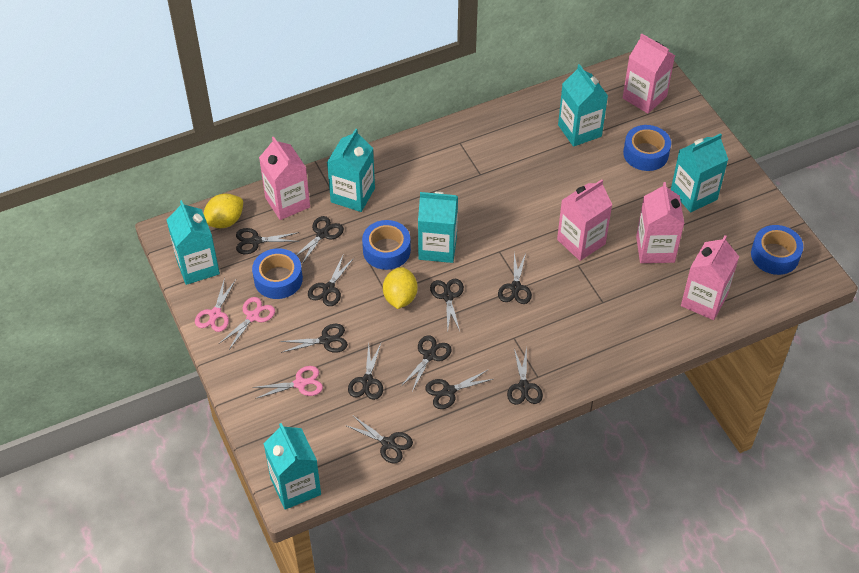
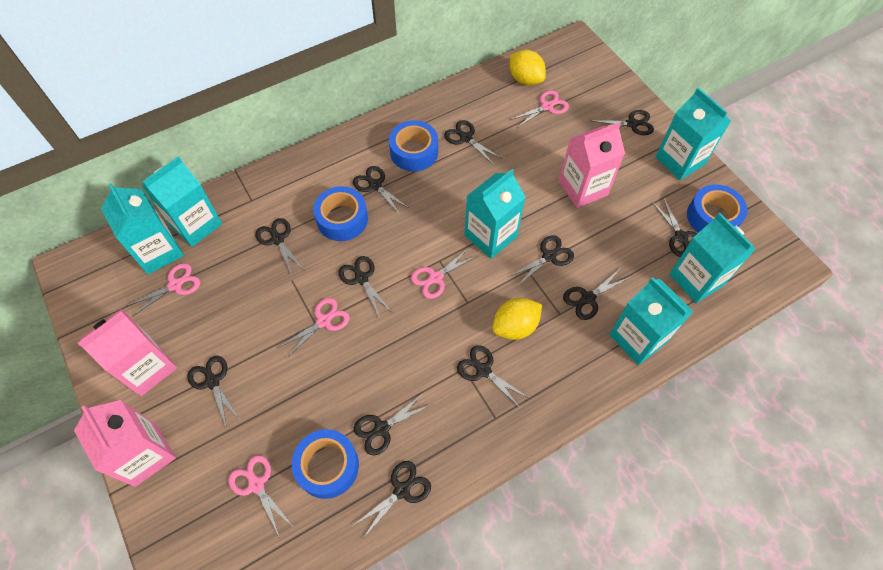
black scissors: [236,228,299,254] [279,324,348,353] [296,216,344,265] [308,254,354,306] [345,415,413,464] [348,344,383,400] [401,335,452,392] [425,369,493,409] [430,279,464,331] [498,253,532,304] [507,347,543,405] = 11 -> [187,356,241,429] [255,218,304,275] [338,256,392,318] [353,166,410,216] [354,393,431,455] [354,461,431,537] [444,120,502,165] [457,345,529,409] [508,235,574,286] [563,268,630,320] [589,110,654,135] [652,199,697,257] = 12
pink carton: [259,137,310,220] [557,179,613,261] [623,34,675,113] [636,182,684,263] [681,235,739,320] = 5 -> [74,400,176,487] [78,309,177,396] [559,122,625,208] = 3
pink scissors: [195,277,236,332] [219,297,275,350] [253,366,323,399] = 3 -> [127,263,200,317] [228,455,293,538] [278,298,350,358] [411,248,478,299] [510,90,569,128] = 5

